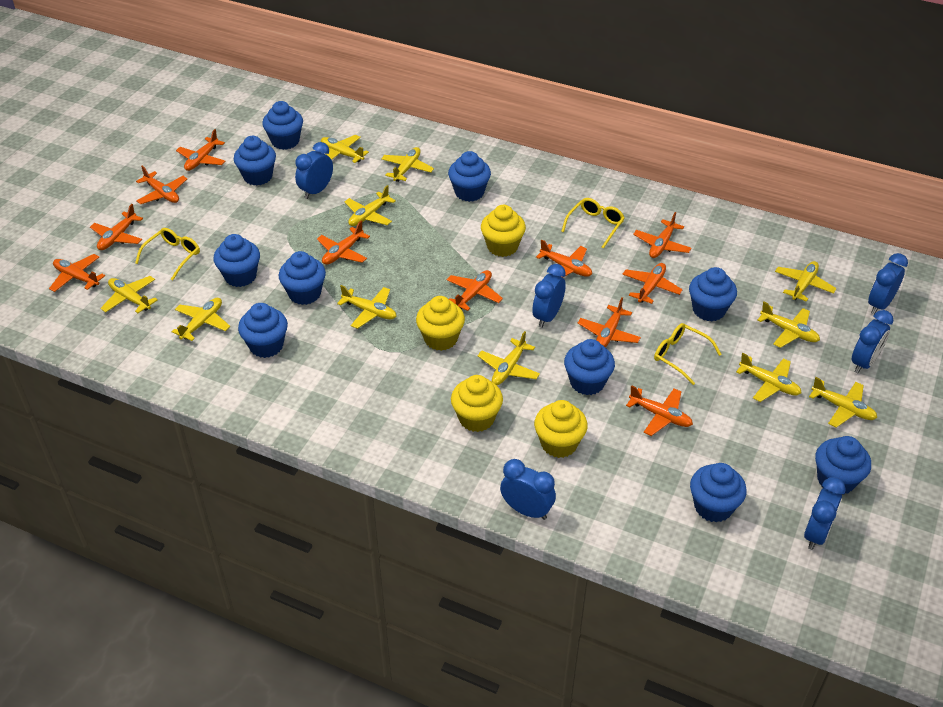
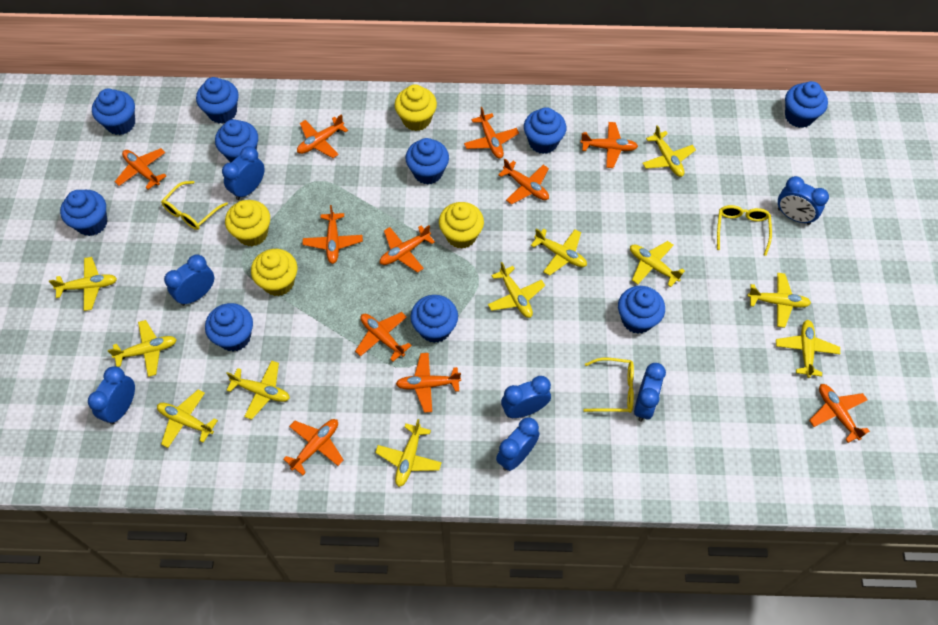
blue clock: [295,142,333,199] [500,459,556,520] [532,264,566,328] [804,477,846,550] [852,310,893,374] [868,253,908,314] = 6 -> [88,366,135,424] [164,254,214,306] [222,146,265,200] [496,417,540,471] [501,376,551,418] [634,363,666,422] [778,176,829,225] = 7

